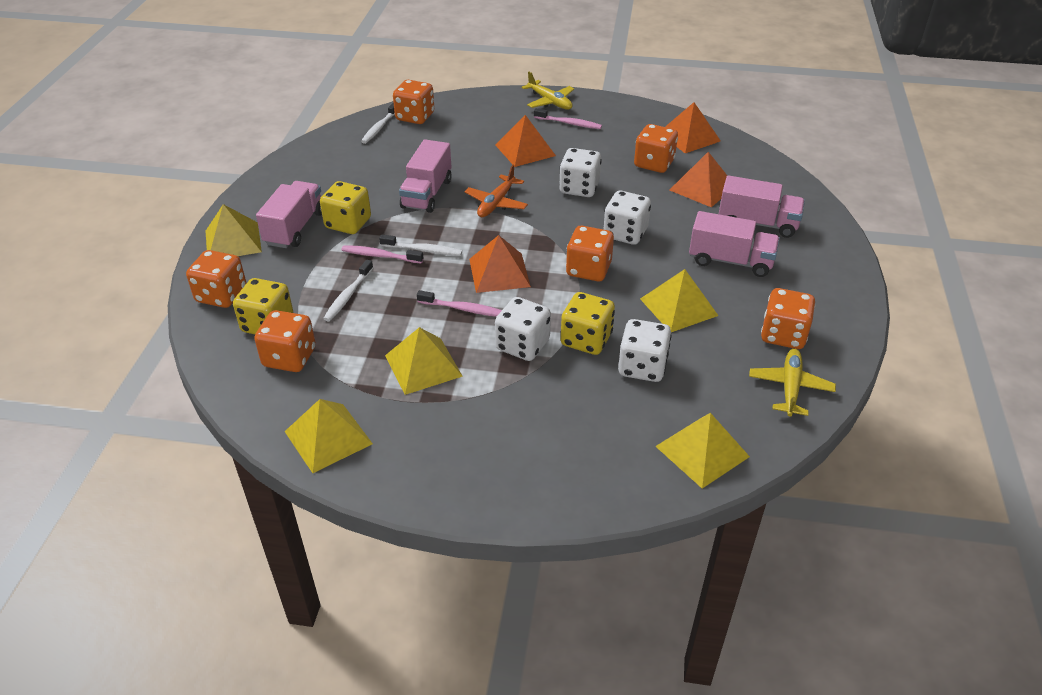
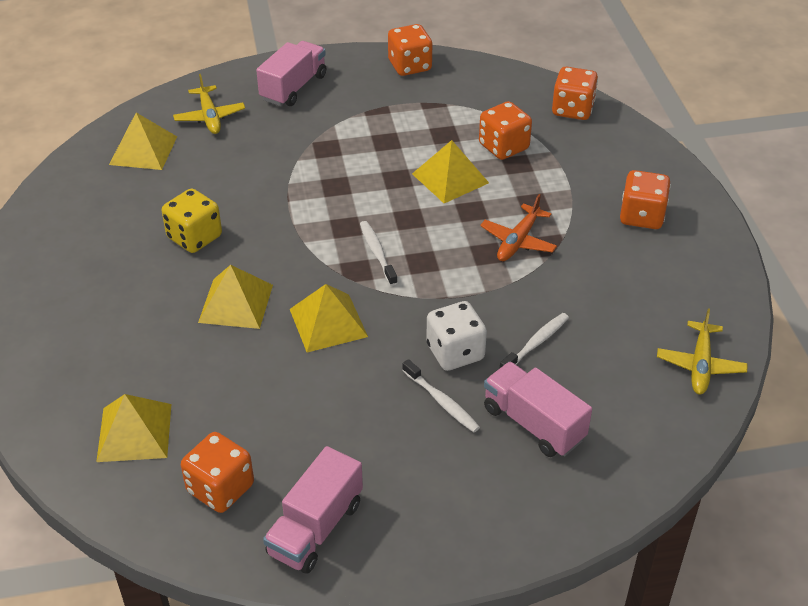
orange dice: [186,250,247,308] [254,310,316,372] [393,80,434,124] [566,226,614,281] [634,124,678,173] [761,288,815,349] = 6 -> [181,432,254,513] [388,24,432,76] [479,101,532,160] [552,66,598,120] [620,170,671,229] = 5
orange pyramid: [469,235,531,293] [495,115,556,167] [665,102,721,153] [670,152,727,208] = 4 -> none = 0
pink toothbrush: [342,245,423,264] [417,290,502,317] [534,108,602,129] = 3 -> none = 0
pink truck: [256,181,322,248] [399,140,452,213] [689,211,780,277] [719,176,805,238] = 4 -> [256,41,326,106] [263,446,363,574] [484,362,592,457] = 3
white dice: [495,297,551,361] [559,148,602,197] [603,191,651,245] [618,319,672,382] = 4 -> [426,301,487,371] = 1
yellow dice: [233,278,293,334] [320,181,371,234] [561,292,615,355] = 3 -> [162,188,222,253] = 1

